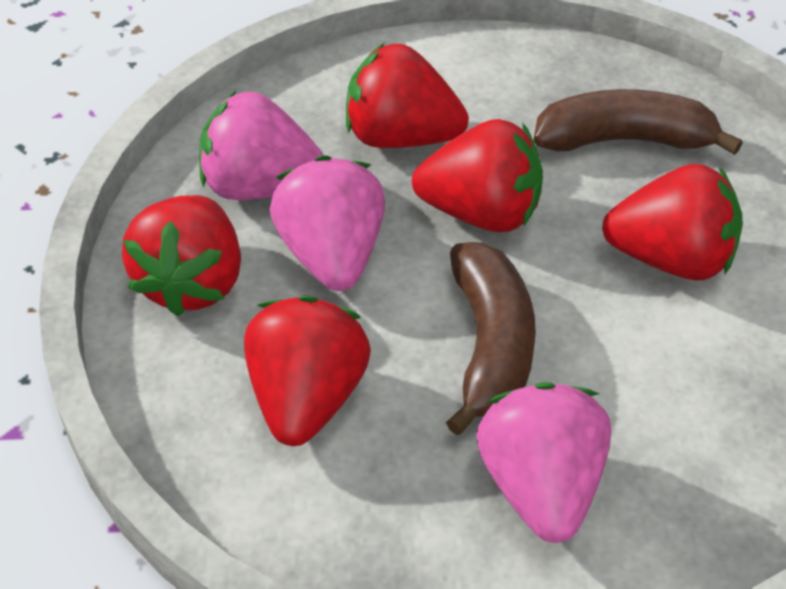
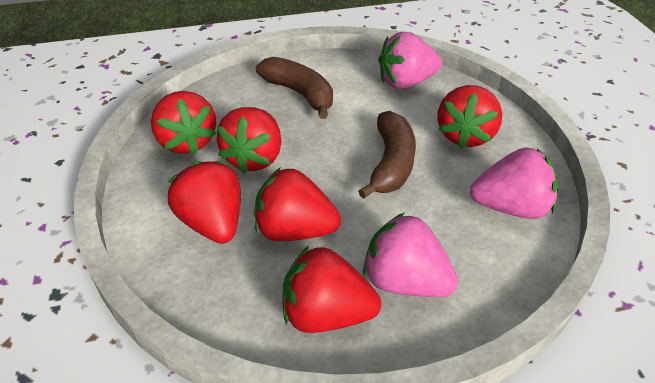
red strawberry: [122,195,241,316] [244,296,371,446] [346,43,469,148] [412,119,543,232] [602,164,743,280] = 5 -> [151,91,216,155] [168,161,241,244] [216,107,282,174] [254,167,341,241] [282,246,381,333] [437,85,502,149] = 6

